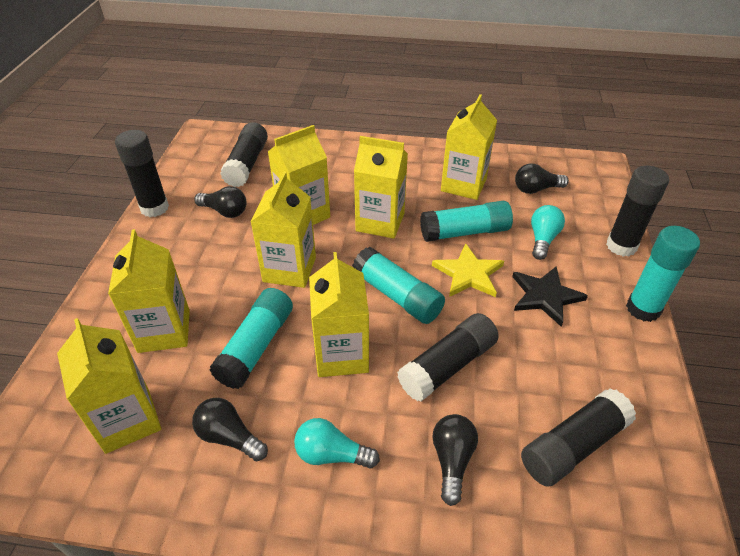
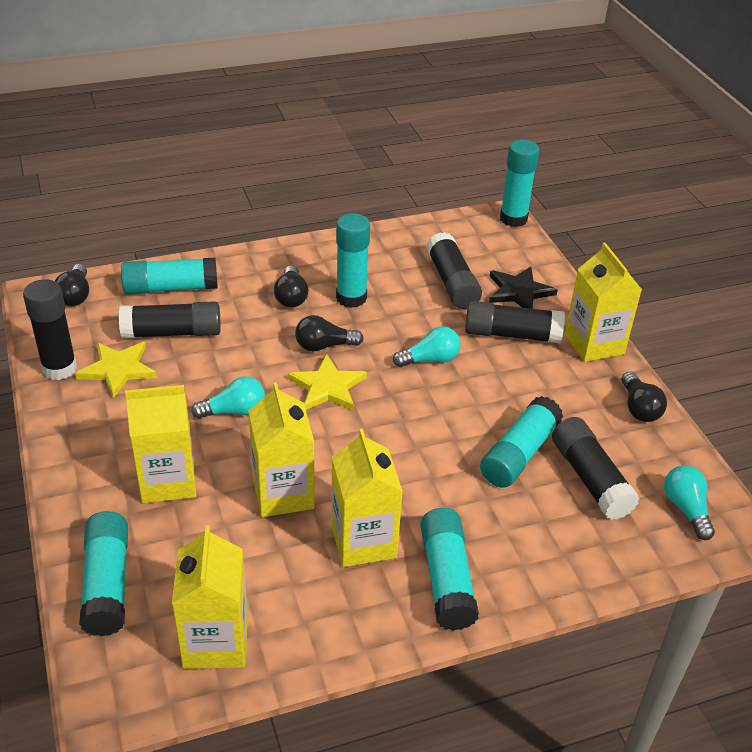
turquoise glue stick: [210,288,293,389] [352,247,445,324] [420,201,513,242] [626,226,700,322] = 4 -> [79,511,128,636] [121,258,218,294] [336,213,370,308] [420,508,479,631] [480,396,563,488] [500,140,539,227] = 6
turquoise light bulb: [294,418,380,469] [531,205,565,260] = 2 -> [191,377,265,419] [393,326,460,367] [664,465,715,540] = 3
yellow carton: [57,318,161,454] [108,229,190,353] [251,171,316,288] [268,125,330,225] [309,252,369,377] [354,136,408,239] [441,94,497,200] = 7 -> [125,385,196,503] [172,525,248,669] [248,382,315,517] [331,429,403,567] [565,243,642,362] = 5
yellow star: [432,243,504,297] = 1 -> [75,342,157,398] [288,354,367,410] = 2

